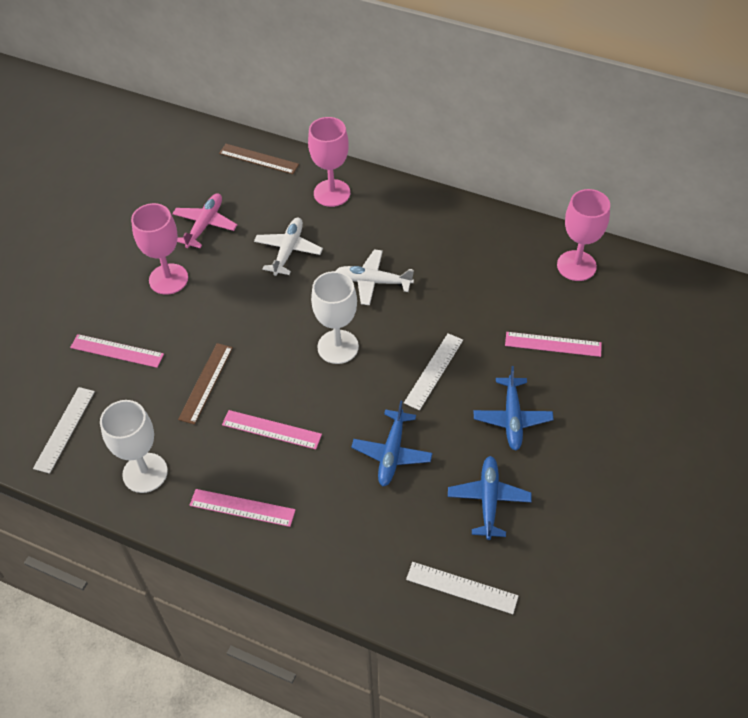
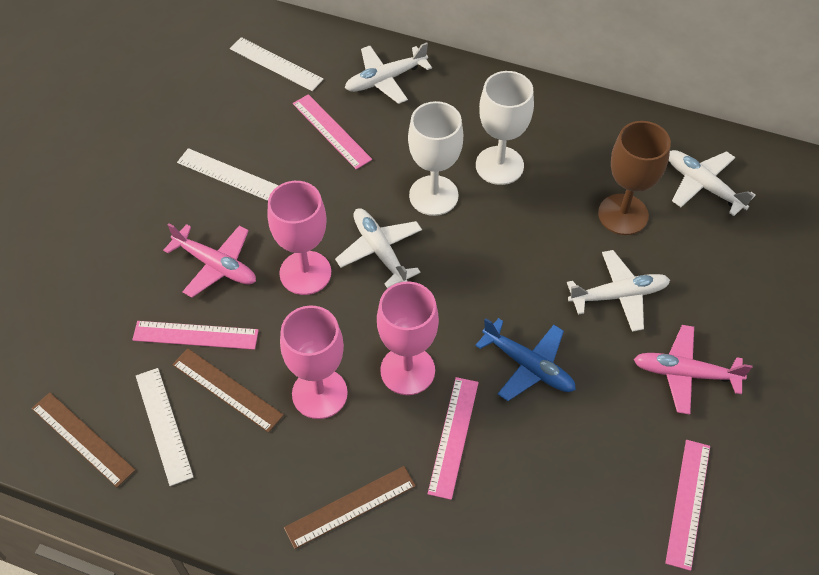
blue plane: [351,400,432,486] [448,456,532,540] [474,366,554,451] = 3 -> [475,318,576,401] = 1
brown goblet: none = 0 -> [598,121,671,235] = 1
brown ruler: [178,343,233,425] [219,144,299,174] = 2 -> [32,393,135,487] [172,348,284,433] [284,466,416,549] = 3
pink plane: [172,193,237,248] = 1 -> [163,224,256,298] [633,325,752,415] = 2
white plane: [254,218,323,276] [336,249,414,305] = 2 -> [335,209,422,289] [345,43,432,104] [567,250,670,332] [669,150,756,216] = 4

